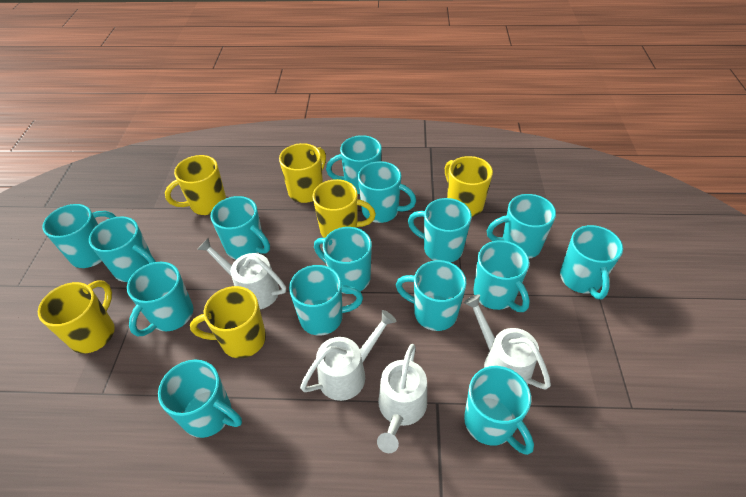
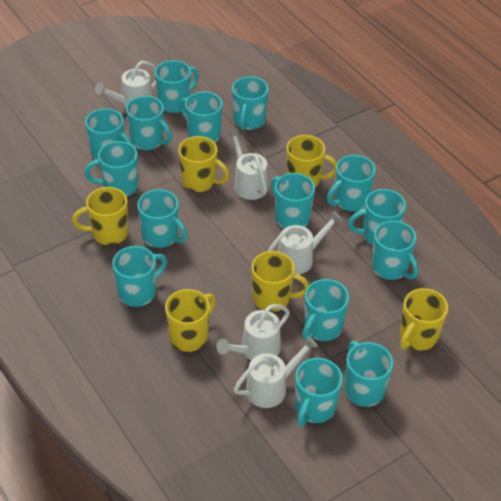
white watering can: [197,237,286,309] [300,310,397,401] [377,344,427,453] [464,294,551,390] = 4 -> [95,61,156,109] [216,304,290,360] [227,129,268,200] [234,336,318,408] [268,211,343,274] = 5

